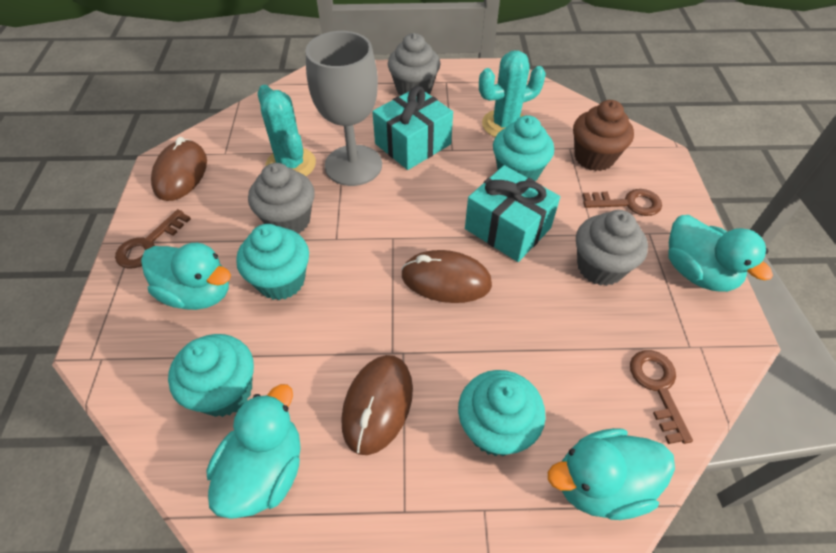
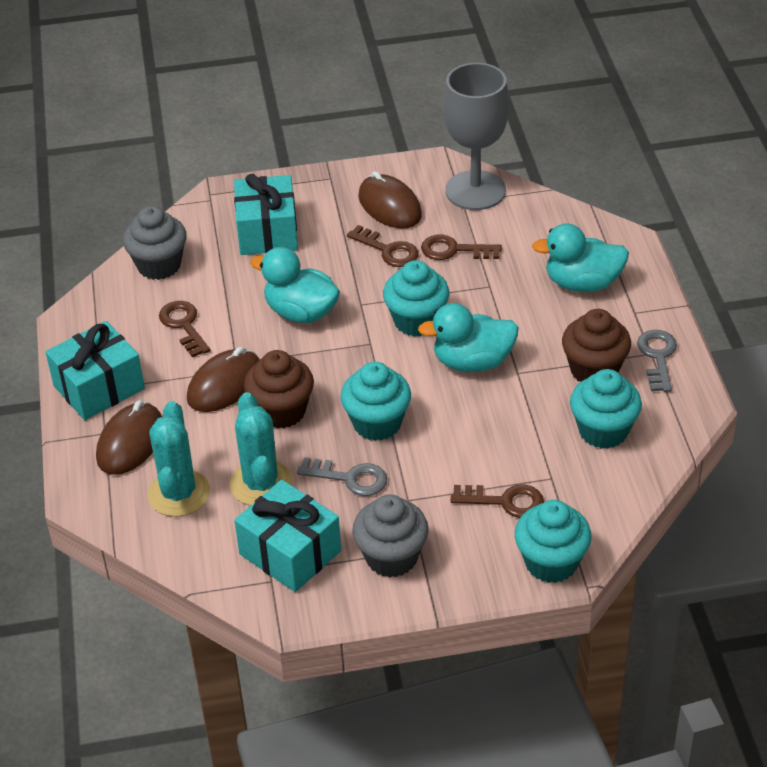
brown cupcake: [573,100,634,171] = 1 -> [244,350,314,429] [562,309,631,382] = 2
brown key: [115,209,191,268] [583,189,662,216] [630,350,693,444] = 3 -> [159,301,210,357] [347,225,419,267] [421,235,502,260] [451,484,544,518] = 4
grey cupcake: [248,163,315,234] [388,33,440,96] [576,210,648,286] = 3 -> [123,206,187,280] [352,495,429,578] = 2
grey key: none = 0 -> [297,457,387,496] [637,330,677,392] = 2
turquoise duck: [141,243,231,310] [206,384,301,519] [548,428,675,520] [668,215,773,292] = 4 -> [250,247,340,323] [418,303,519,372] [532,223,629,292] = 3
turquoise gift: [372,86,453,170] [465,165,560,262] = 2 -> [45,321,145,420] [234,174,298,255] [234,480,341,592] = 3

